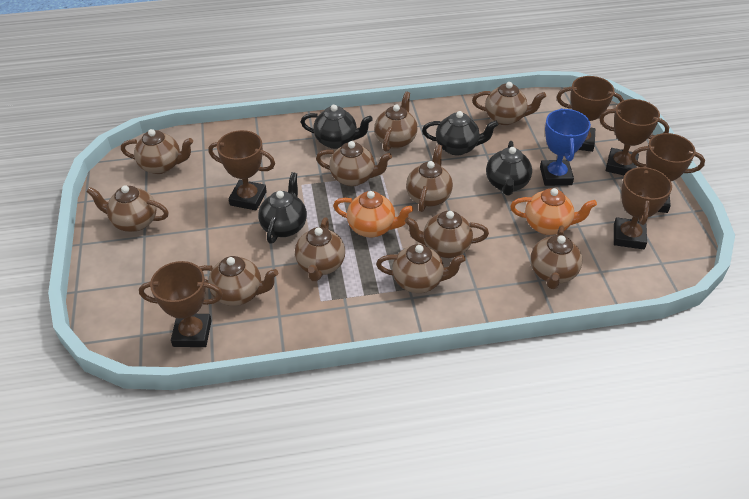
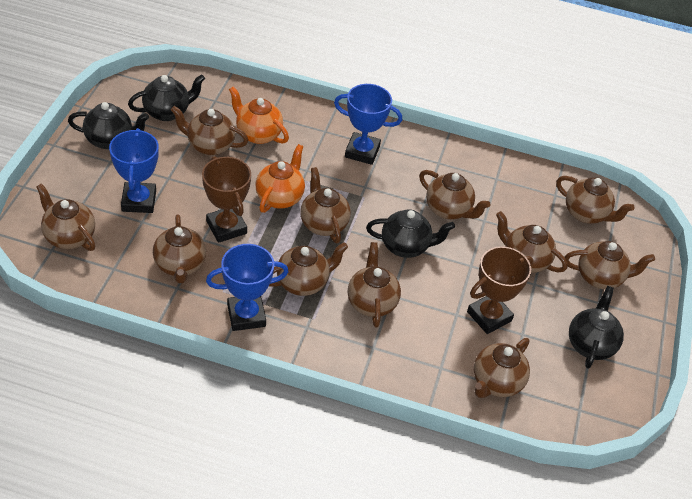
blue trophy: [540,108,591,186] = 1 -> [109,128,159,213] [206,244,289,331] [334,84,402,165] = 3
brown trophy: [139,261,223,347] [208,130,275,210] [557,76,624,152] [599,99,669,175] [614,166,672,249] [631,133,705,213] = 6 -> [202,156,251,243] [467,246,534,334] = 2

